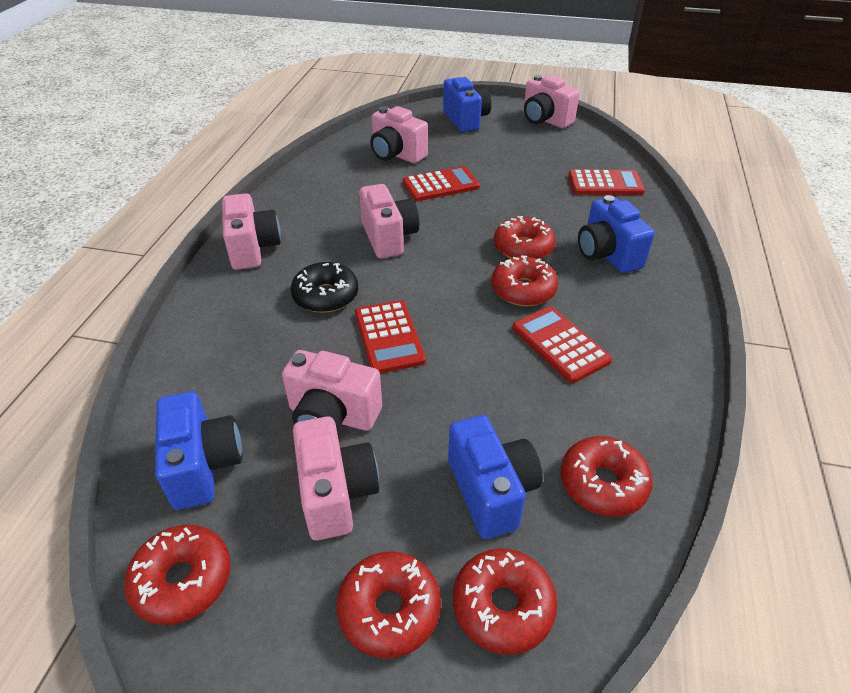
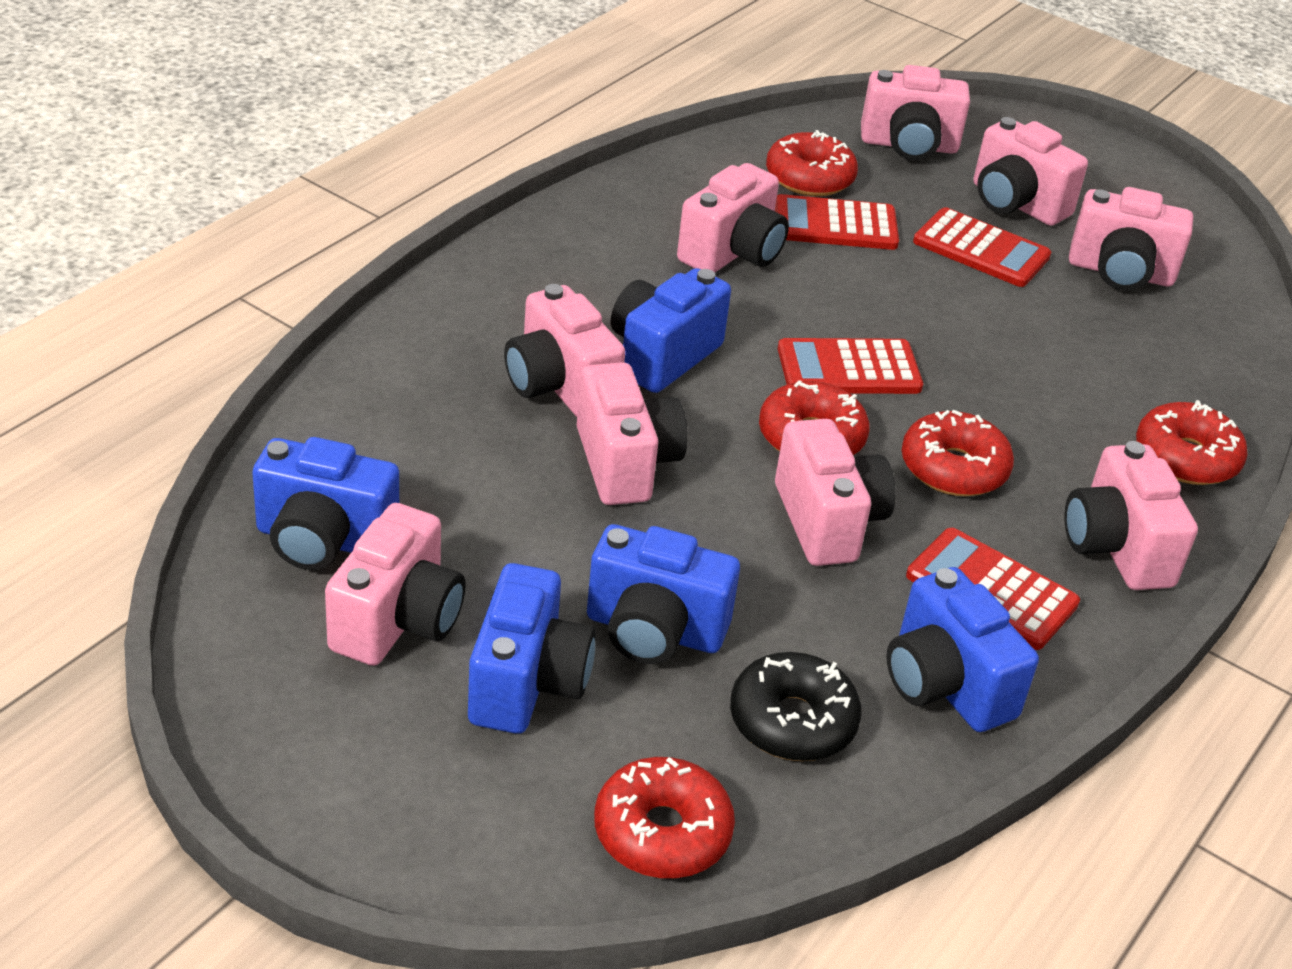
blue camera: [155,392,242,510] [443,77,491,132] [448,415,543,539] [578,195,655,273] = 4 -> [252,437,399,570] [468,563,596,734] [587,524,740,664] [611,268,731,393] [886,567,1039,732] = 5
pink camera: [222,193,281,270] [282,350,382,432] [293,416,379,540] [359,184,419,259] [370,106,428,164] [523,75,580,128] = 6 -> [325,503,466,666] [504,284,625,417] [577,362,687,505] [677,163,789,272] [775,419,896,566] [861,65,970,160] [974,117,1088,226] [1064,441,1198,590] [1069,187,1193,290] = 9
red donut: [124,525,231,625] [337,551,441,658] [453,548,558,655] [491,255,558,306] [494,216,556,259] [561,436,653,517] = 6 -> [594,757,735,878] [759,380,870,455] [766,130,858,196] [902,409,1014,496] [1136,400,1248,485] = 5

